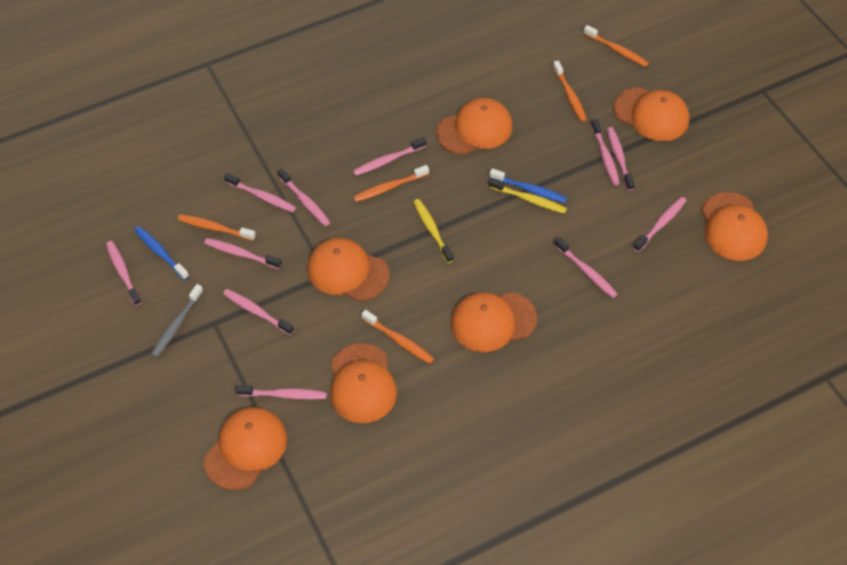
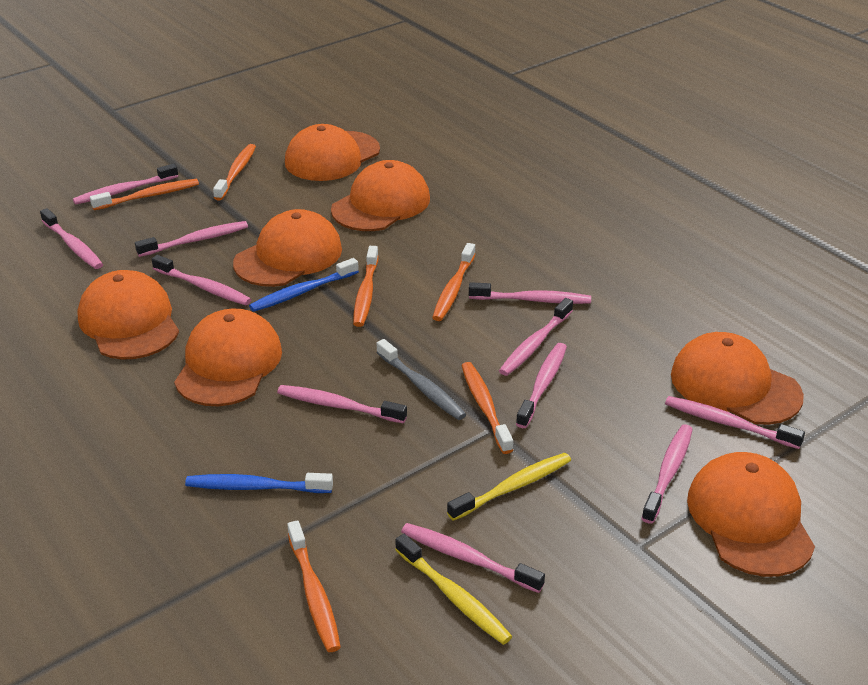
orange toothbrush: [178,214,256,241] [353,165,429,202] [361,310,434,364] [553,60,587,122] [583,25,649,67] = 5 -> [90,179,199,210] [213,144,256,201] [287,520,341,652] [353,246,379,327] [432,243,475,321] [461,362,513,454] = 6

